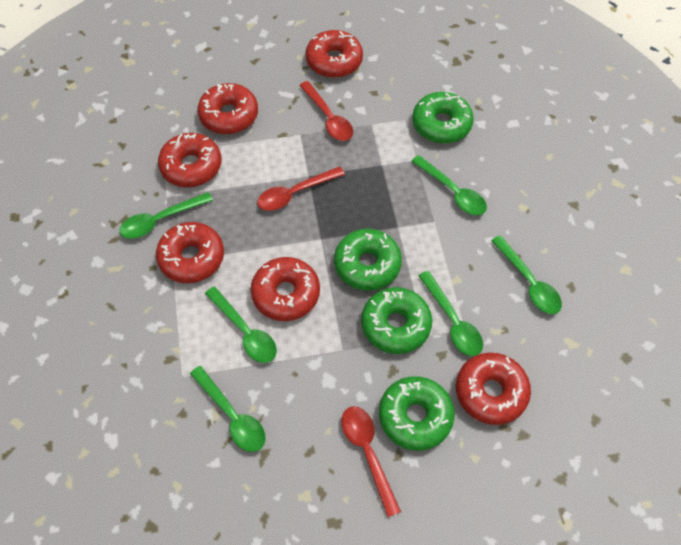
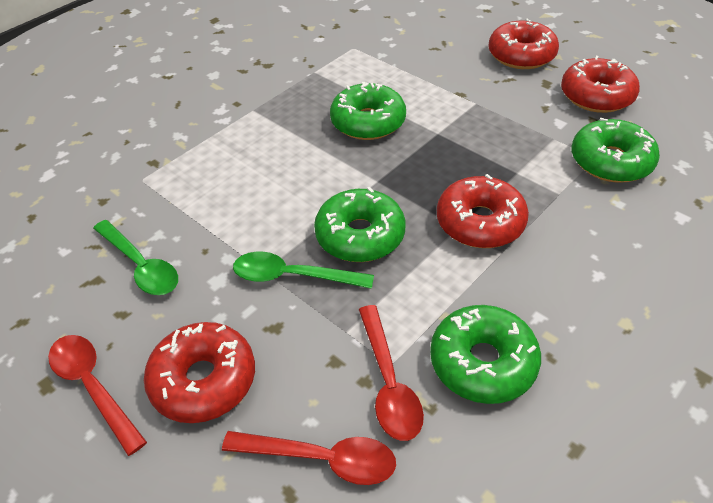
green spoon: [119,192,213,239] [190,366,265,452] [205,286,277,363] [411,155,487,215] [419,271,483,356] [491,235,562,314] = 6 -> [93,220,178,295] [233,252,374,289] = 2
red donut: [156,222,224,283] [158,133,222,187] [197,83,258,134] [250,257,320,321] [305,30,363,78] [456,353,531,425] = 6 -> [144,322,255,423] [437,174,529,248] [488,18,559,69] [561,56,640,113] = 4

